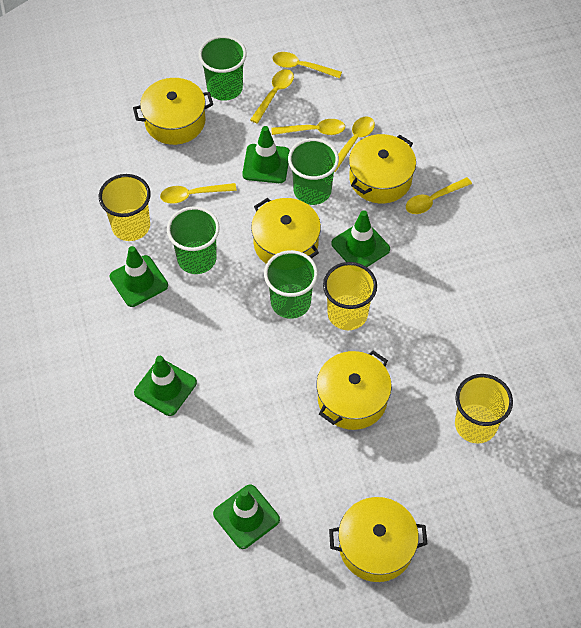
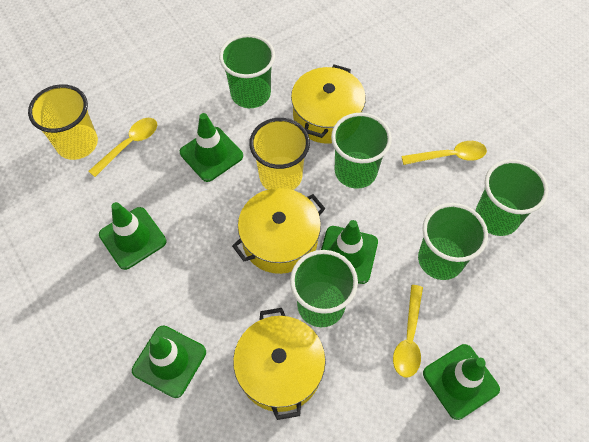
green cup: [167,206,220,274] [198,35,247,101] [264,250,318,319] [288,138,339,205] = 4 -> [219,34,275,108] [290,250,358,327] [331,113,392,189] [418,203,488,280] [476,159,548,236] = 5
yellow cup: [99,174,151,241] [323,262,377,330] [455,374,513,443] = 3 -> [28,84,98,160] [249,118,310,190] = 2
yellow pot: [133,78,213,145] [251,198,321,264] [316,350,392,430] [329,497,427,582] [349,134,416,203] = 5 -> [232,188,325,274] [233,308,326,420] [291,64,366,144] = 3
yellow spoon: [160,183,237,204] [250,69,294,124] [271,119,345,135] [272,52,342,78] [334,117,375,172] [406,177,472,214] = 6 -> [89,118,157,177] [393,285,423,377] [402,141,487,165] = 3

